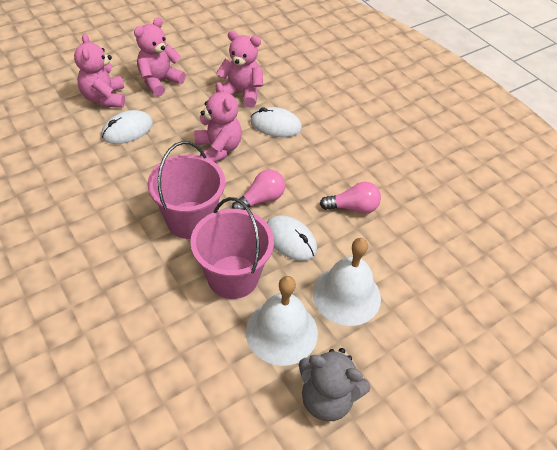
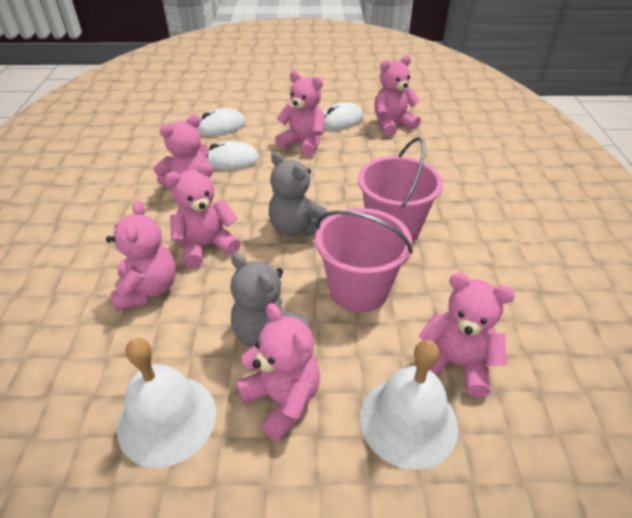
grey teddy bear: [299,348,371,421] = 1 -> [230,252,310,348] [269,152,329,237] = 2
pink light bulb: [232,170,285,210] [320,182,381,214] = 2 -> none = 0
pink teddy bear: [74,33,125,108] [134,17,186,97] [194,82,242,162] [216,31,263,108] = 4 -> [106,200,176,311] [154,115,210,190] [165,163,241,268] [236,303,320,442] [275,71,325,157] [374,55,421,137] [419,273,515,398] = 7

